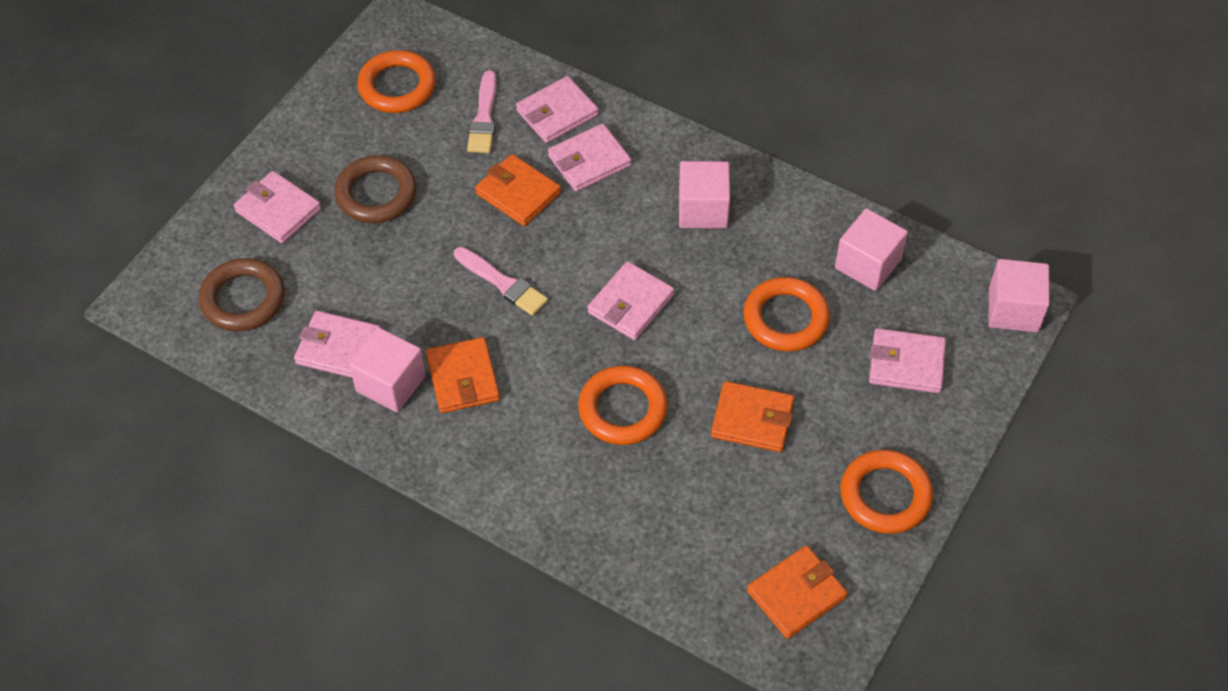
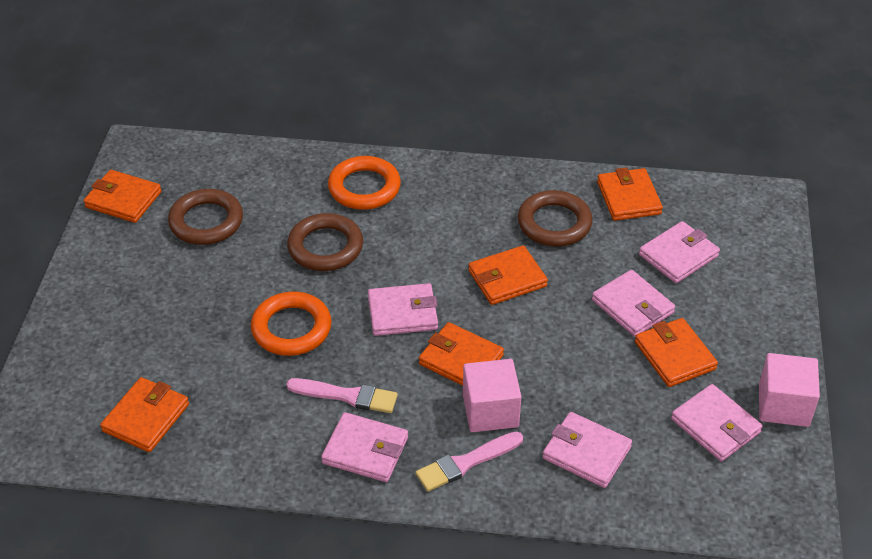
brown ring: [199,258,285,332] [334,155,417,223] = 2 -> [168,189,243,245] [287,213,363,271] [518,190,593,247] = 3
orange ring: [357,50,436,113] [578,366,668,445] [743,277,830,352] [840,450,933,534] = 4 -> [251,292,332,356] [328,156,401,210] = 2
orange wallet: [426,337,500,413] [475,154,561,226] [711,381,794,452] [747,545,848,639] = 4 -> [84,170,162,223] [100,377,189,452] [419,322,504,386] [468,245,548,305] [597,167,663,221] [635,318,718,387] = 6
pink cube: [349,328,426,412] [679,161,730,229] [835,208,908,291] [988,259,1050,332] = 4 -> [463,359,521,432] [759,353,820,427] = 2

